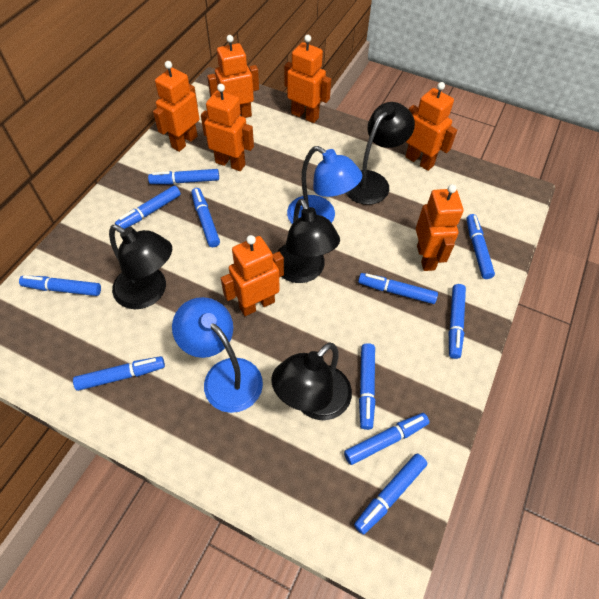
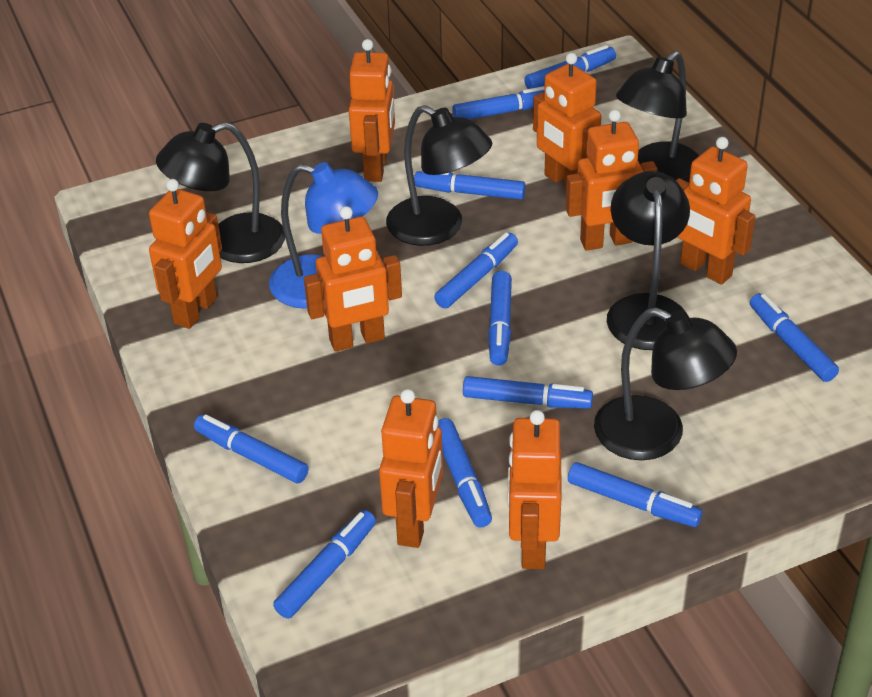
black lamp: [109,225,172,309] [271,342,352,420] [277,198,340,283] [346,102,415,205] = 4 -> [156,122,285,263] [386,105,492,246] [594,308,737,460] [607,171,690,350] [616,51,700,183] = 5
blue lamp: [172,297,263,413] [287,146,362,224] = 2 -> [269,162,378,309] = 1
orange robot: [153,61,200,152] [201,84,254,171] [207,35,259,118] [221,235,284,316] [284,35,331,123] [405,82,457,171] [416,184,463,271] = 7 -> [149,179,222,329] [304,206,402,352] [349,39,395,182] [379,389,443,548] [507,410,562,569] [533,53,601,190] [566,109,657,251] [676,137,756,285] = 8

